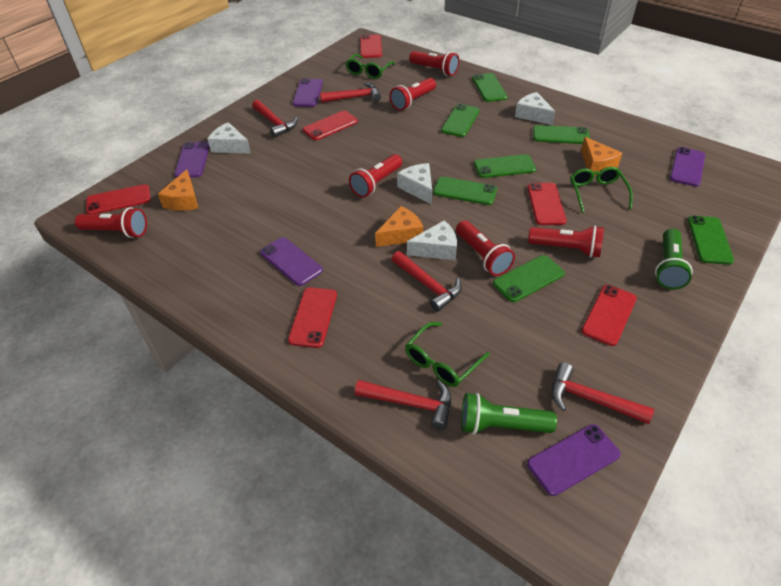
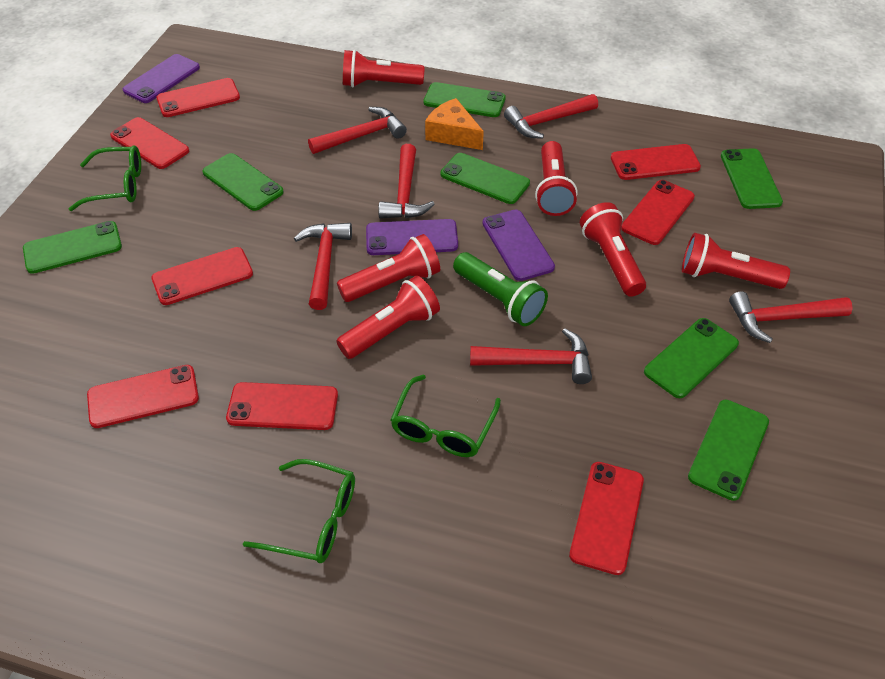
green flashlight: [461,393,557,434] [655,228,693,290] = 2 -> [453,252,548,326] = 1
orange cheese: [158,169,198,211] [375,206,423,247] [581,137,622,175] = 3 -> [425,98,484,150] = 1
purple phone: [174,142,210,178] [260,237,323,286] [293,78,323,107] [527,424,621,496] [670,147,705,187] = 5 -> [123,54,200,103] [366,219,458,255] [482,210,555,281] = 3
red hammer: [252,100,298,138] [320,82,381,103] [355,380,451,430] [391,251,462,312] [551,363,654,424] = 5 -> [294,223,352,310] [308,107,407,154] [378,144,435,219] [470,328,592,384] [504,94,598,139] [729,292,853,343] = 6
red phone: [86,184,151,214] [288,287,337,348] [303,111,358,140] [360,35,382,58] [527,183,567,225] [581,285,637,346] = 6 -> [87,365,199,428] [110,117,189,169] [151,247,253,305] [156,78,240,117] [226,382,338,430] [569,462,644,575] [611,144,701,180] [621,180,695,245] = 8
white cheese: [208,122,251,154] [397,163,432,204] [407,220,457,261] [515,92,555,125] = 4 -> none = 0

